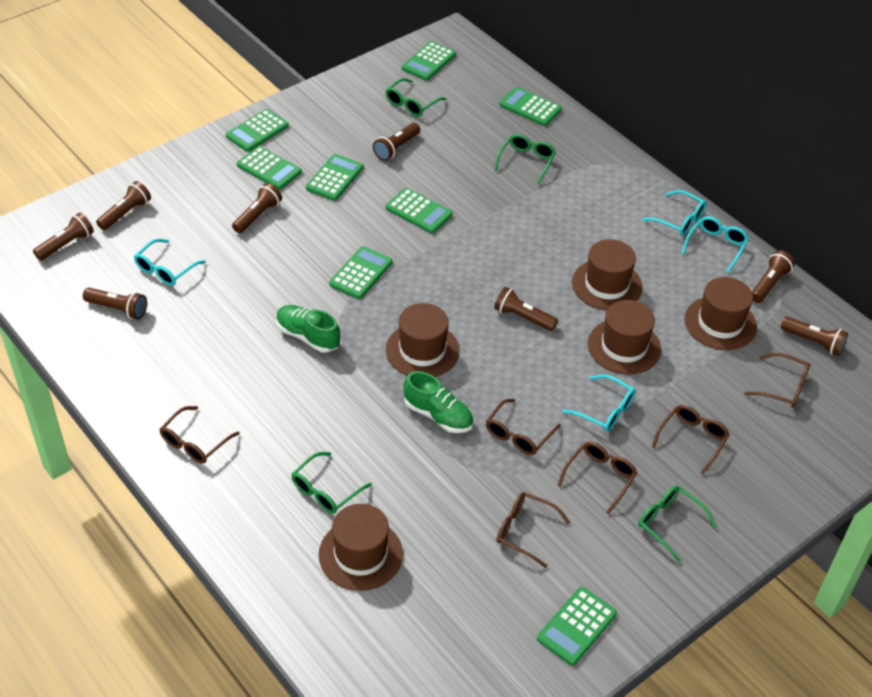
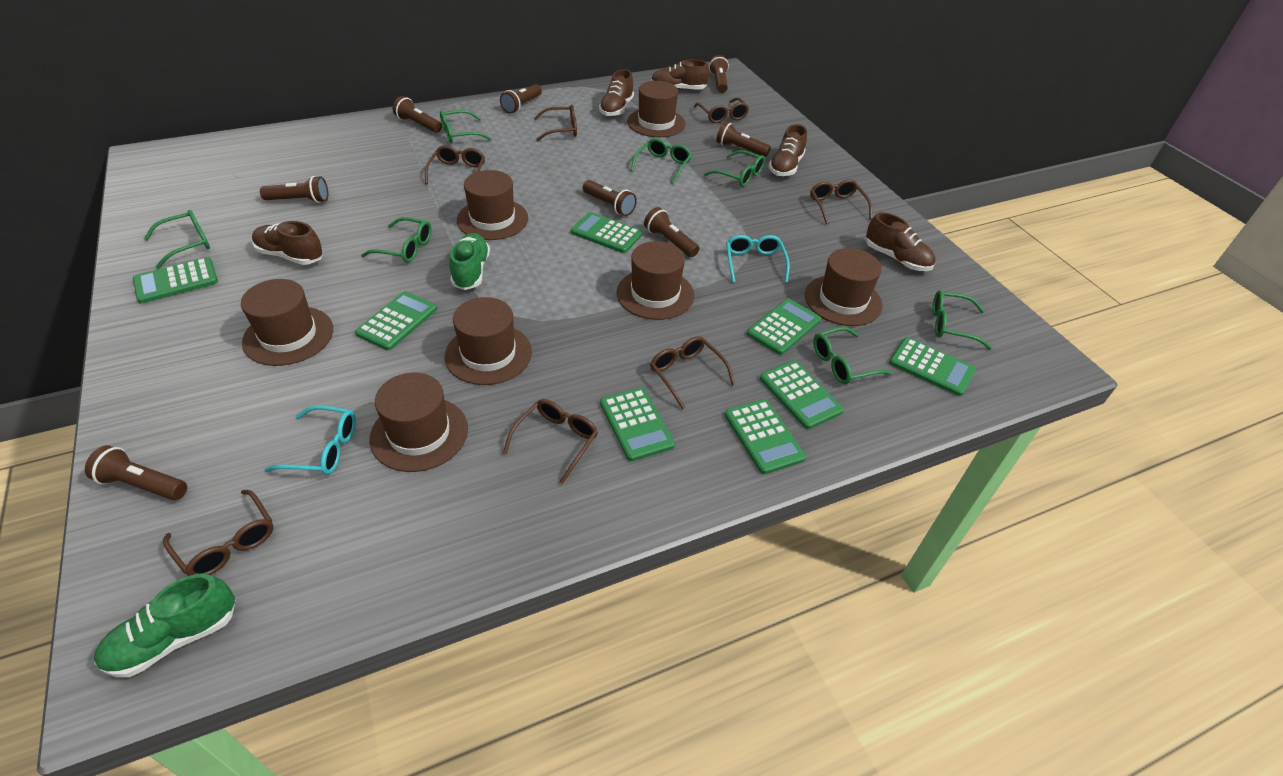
brown glasses: [160,406,240,464] [486,399,561,455] [497,492,570,568] [558,442,637,514] [652,405,730,475] [745,353,811,408] = 6 -> [163,490,274,576] [425,145,485,184] [503,399,598,484] [534,104,577,141] [650,336,735,410] [694,98,749,123] [810,179,872,224] = 7
brown hat: [319,504,403,591] [385,303,460,377] [572,239,642,310] [588,300,661,375] [685,277,757,350] = 5 -> [241,279,333,366] [369,373,468,472] [444,297,532,385] [457,170,528,240] [617,241,694,320] [627,81,686,137] [805,248,883,326] = 7
brown shoe: none = 0 -> [252,221,323,265] [599,69,634,117] [651,59,709,89] [769,124,807,176] [866,212,936,271] = 5
green glasses: [292,452,372,514] [385,78,446,117] [494,134,556,185] [638,486,717,562] = 4 -> [144,210,210,268] [361,217,432,263] [440,110,492,143] [630,138,692,184] [704,150,765,187] [813,327,892,384] [932,290,992,350] = 7
turquoise glasses: [134,239,206,286] [562,374,635,432] [642,190,706,236] [681,216,749,273] = 4 -> [264,405,356,475] [726,235,790,283] = 2

